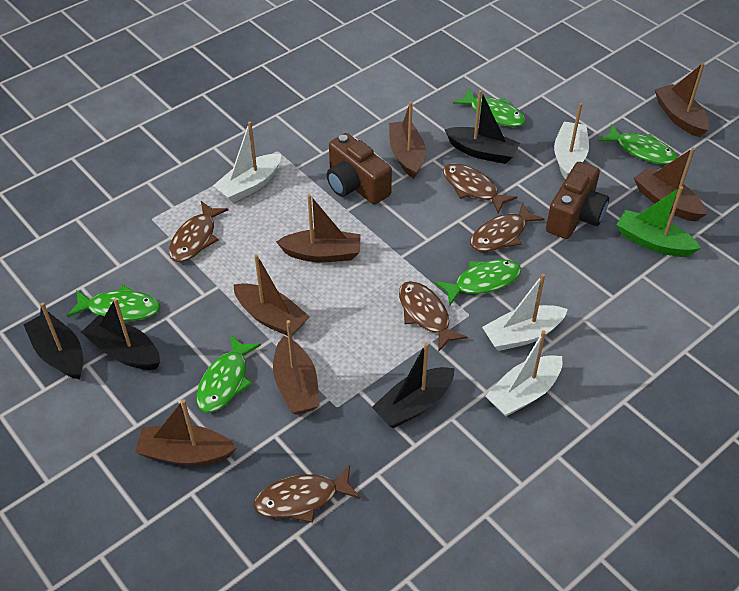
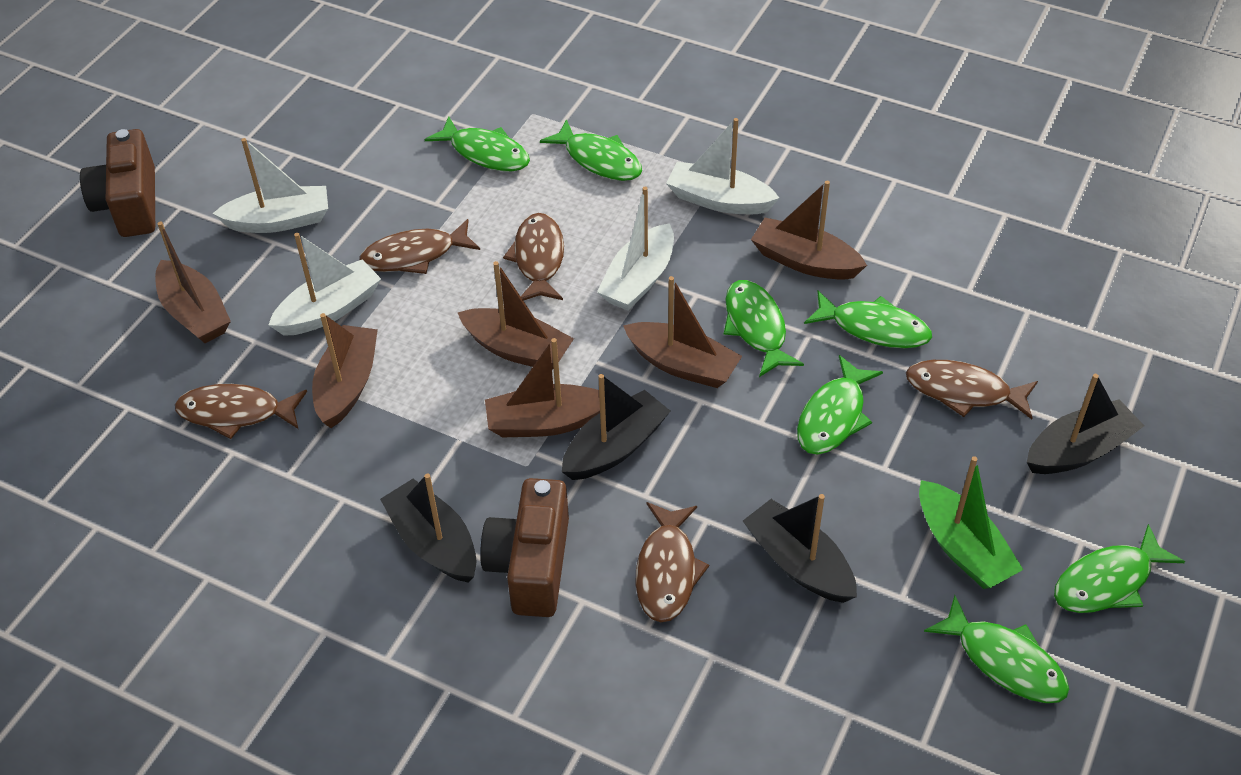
brown boat: [135,399,237,466] [233,254,310,336] [273,320,320,415] [276,194,361,262] [389,102,426,178] [634,147,707,221] [655,63,709,137] = 7 -> [155,222,231,343] [312,313,378,428] [457,261,574,370] [485,338,600,437] [623,276,742,388] [751,181,867,280] = 6
green fish: [67,285,160,321] [196,335,261,413] [435,259,521,305] [453,88,526,127] [598,124,678,165] = 5 -> [424,116,530,171] [540,119,642,181] [724,280,804,377] [797,355,883,454] [804,290,932,348] [924,596,1069,703] [1054,524,1185,613] = 7

